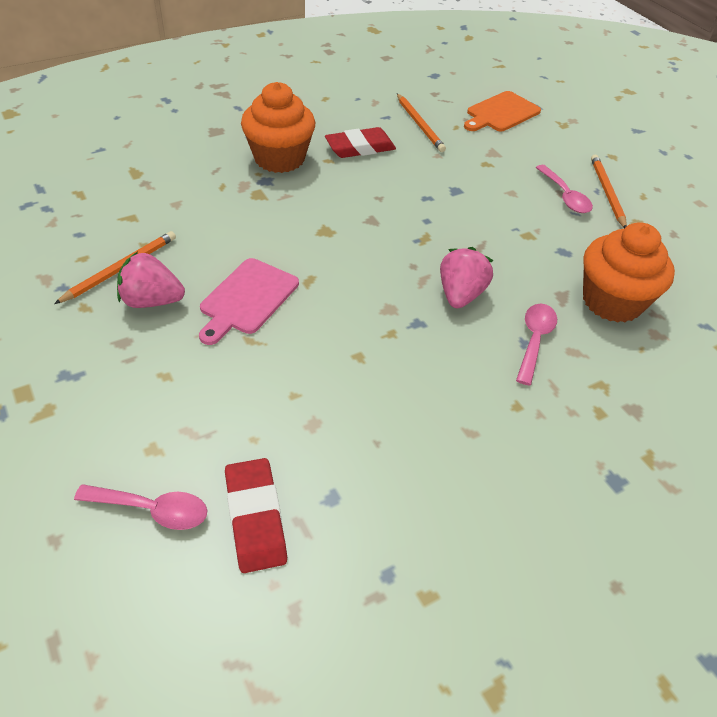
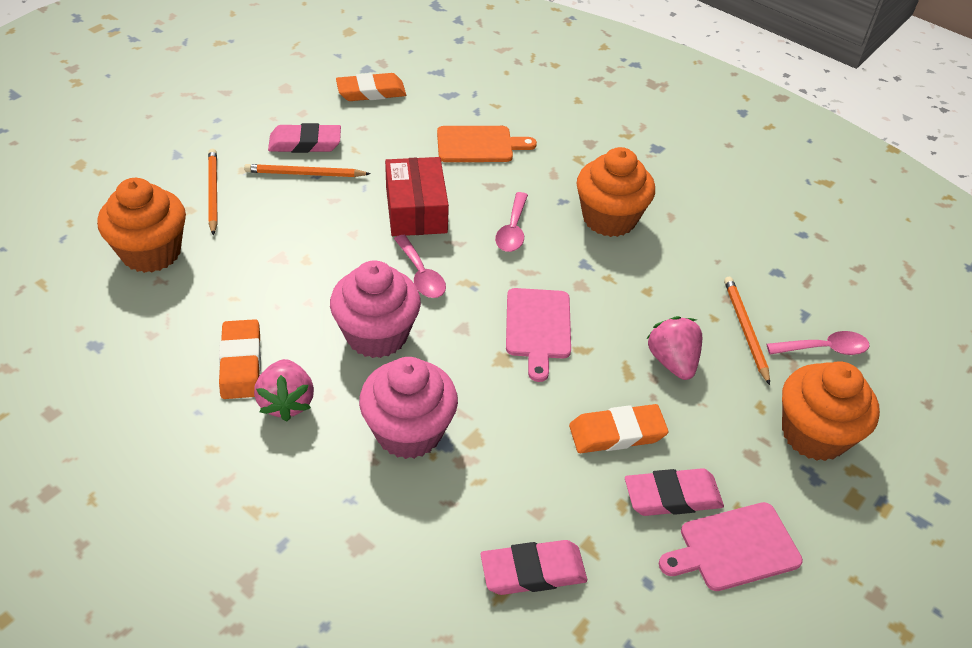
orange cupcake: [241,82,315,173] [583,222,675,323] = 2 -> [97,178,186,273] [576,147,655,237] [782,361,880,461] = 3
orange eraser: none = 0 -> [219,319,261,399] [336,73,406,101] [569,404,669,453] = 3
pink cupcake: none = 0 -> [330,260,421,358] [359,357,458,459] = 2
pink cutting board: [199,258,299,345] = 1 -> [506,288,571,382] [659,502,803,591] = 2
pink eraser: none = 0 -> [268,123,341,153] [480,540,587,595] [625,468,724,516] = 3
red box: none = 0 -> [385,157,449,236] = 1
red eraser: [225,458,287,573] [325,127,396,158] = 2 -> none = 0

